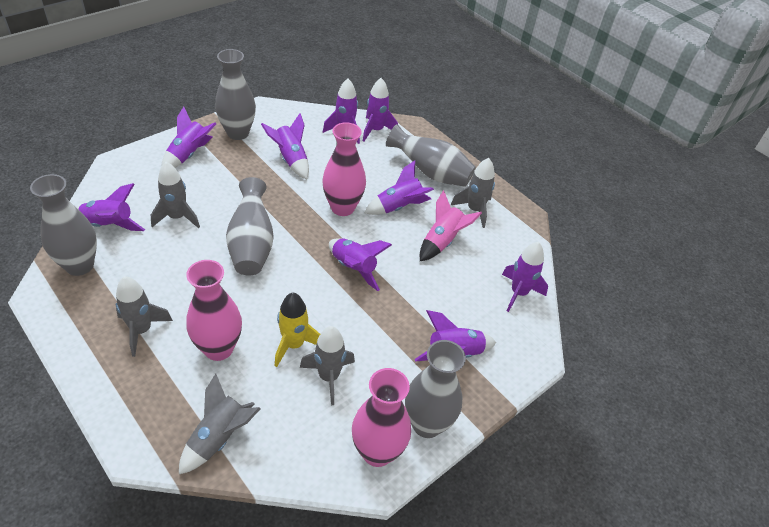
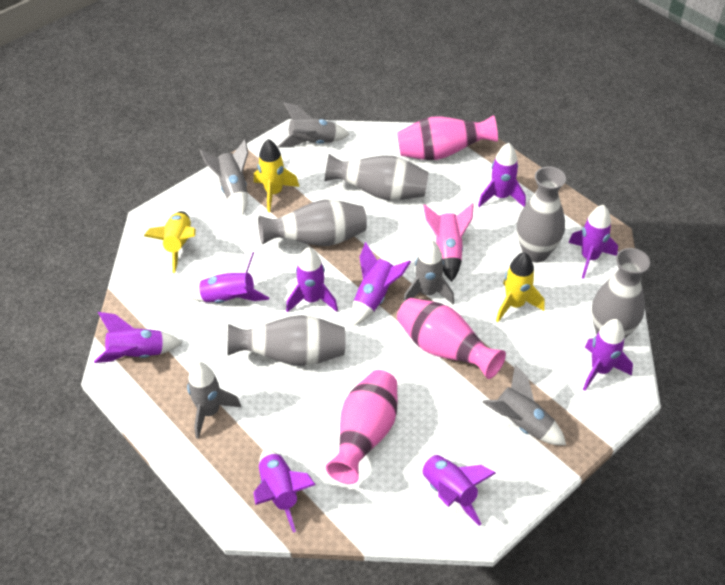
yellow rocket: [275,293,320,367] = 1 -> [144,211,196,273] [254,139,299,212] [496,252,545,322] = 3

